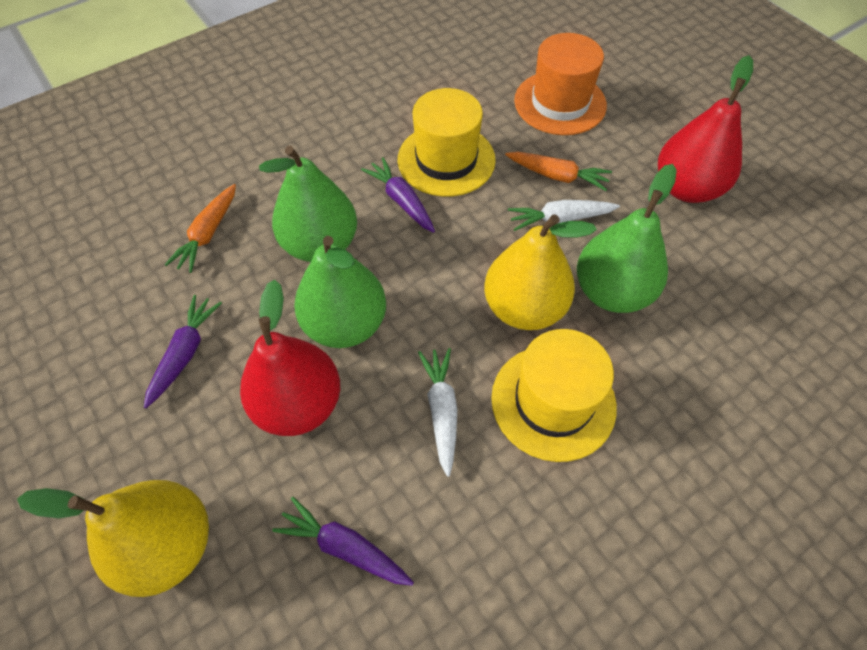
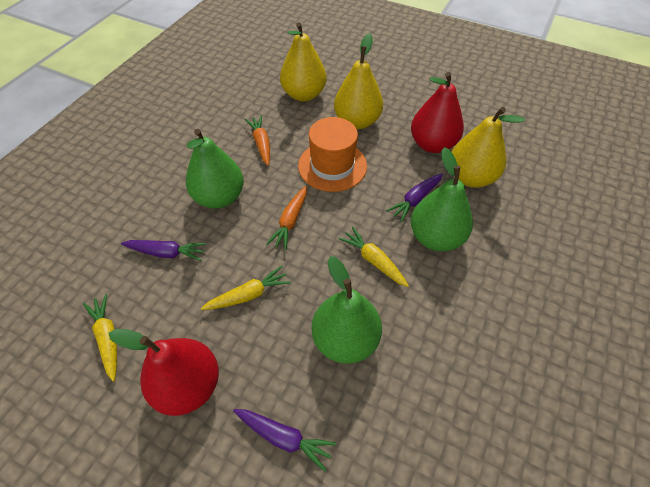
white carrot: [418,348,457,477] [508,200,620,231] = 2 -> none = 0
yellow carrot: none = 0 -> [83,294,117,381] [201,266,291,310] [338,227,409,287] = 3
yellow hat: [398,88,496,197] [491,329,617,462] = 2 -> none = 0
yellow pear: [17,480,209,597] [484,214,597,330] = 2 -> [280,22,326,102] [334,33,383,129] [451,107,525,188] = 3

